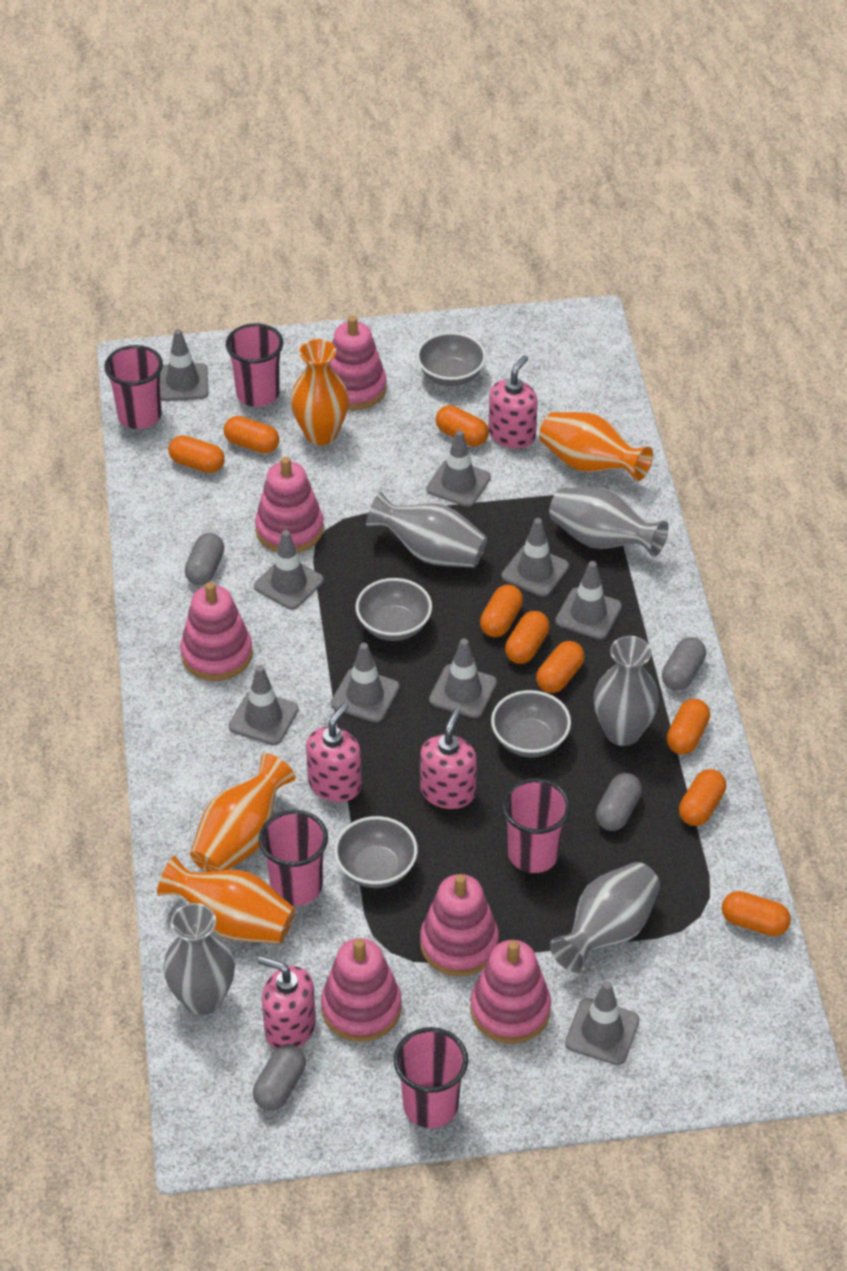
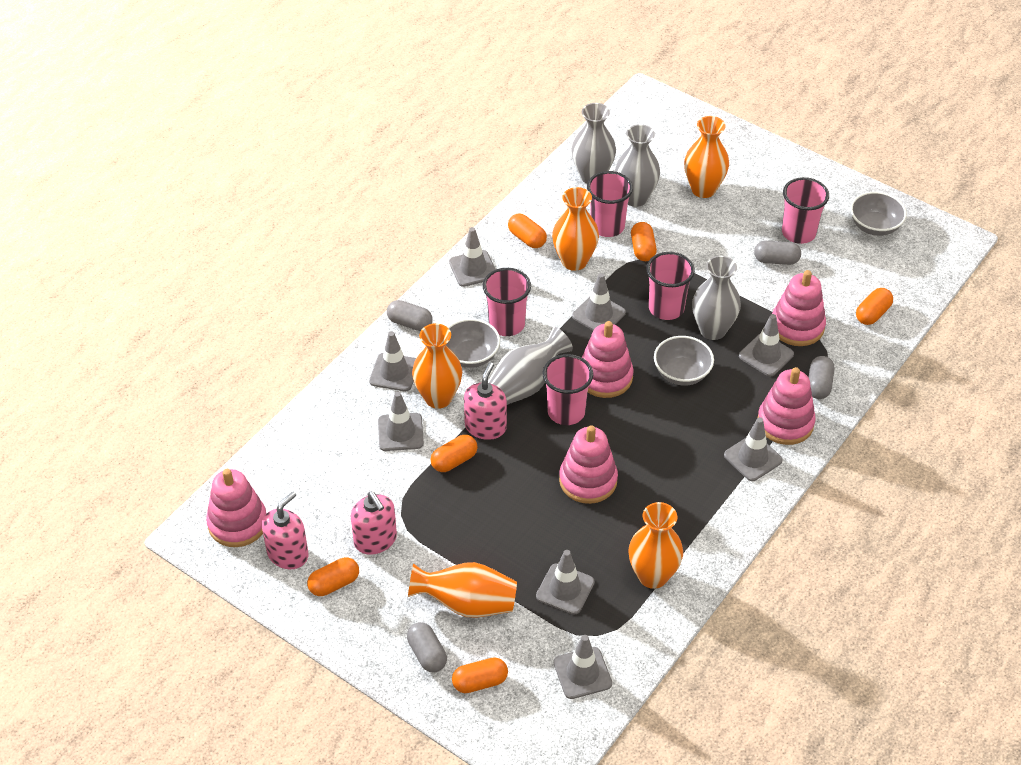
grey bowl: [334,816,418,888] [356,578,432,641] [417,332,486,386] [491,690,571,757] = 4 -> [446,319,500,368] [654,336,714,386] [850,192,907,236] = 3
grey traffic cone: [160,329,208,401] [229,665,299,745] [254,530,324,610] [331,643,400,723] [426,430,491,507] [429,639,497,718] [502,518,569,597] [555,561,622,640] [565,981,640,1065] = 9 -> [369,331,416,391] [378,392,424,451] [449,227,496,287] [536,550,595,615] [553,635,612,699] [572,273,626,330] [724,417,782,481] [739,314,794,376] = 8
grey vase: [163,903,235,1015] [366,492,487,568] [549,487,668,557] [550,862,660,973] [594,636,659,746] = 5 -> [488,327,573,405] [572,103,616,184] [615,124,660,207] [692,256,741,340] = 4
orange capsule: [169,435,225,473] [224,416,279,454] [436,405,489,446] [480,585,523,637] [505,611,550,664] [536,641,585,693] [666,699,710,754] [679,769,726,826] [722,891,791,936] = 9 -> [307,557,359,596] [431,435,478,472] [452,657,508,693] [508,213,547,248] [631,222,657,261] [856,288,893,325] = 6
orange vase: [157,856,295,944] [190,753,296,872] [291,339,349,445] [539,412,653,481] = 4 -> [408,562,517,618] [412,323,462,409] [552,187,599,271] [629,502,683,589] [684,116,729,198] = 5
pink soap dispenser: [257,956,316,1049] [306,702,362,802] [420,709,477,809] [488,355,538,448] = 4 -> [262,491,308,569] [351,492,397,555] [464,362,507,440] = 3
pink stacking toy: [180,582,253,681] [255,457,324,553] [321,938,402,1042] [329,316,387,410] [420,874,499,977] [470,940,551,1044] = 6 -> [206,469,266,547] [559,425,618,504] [582,321,634,398] [758,367,816,445] [772,270,826,346] = 5

